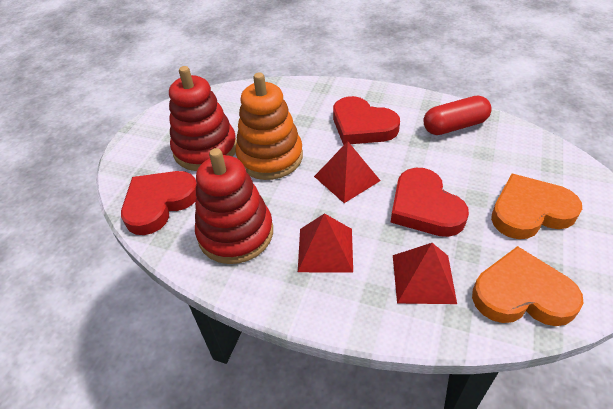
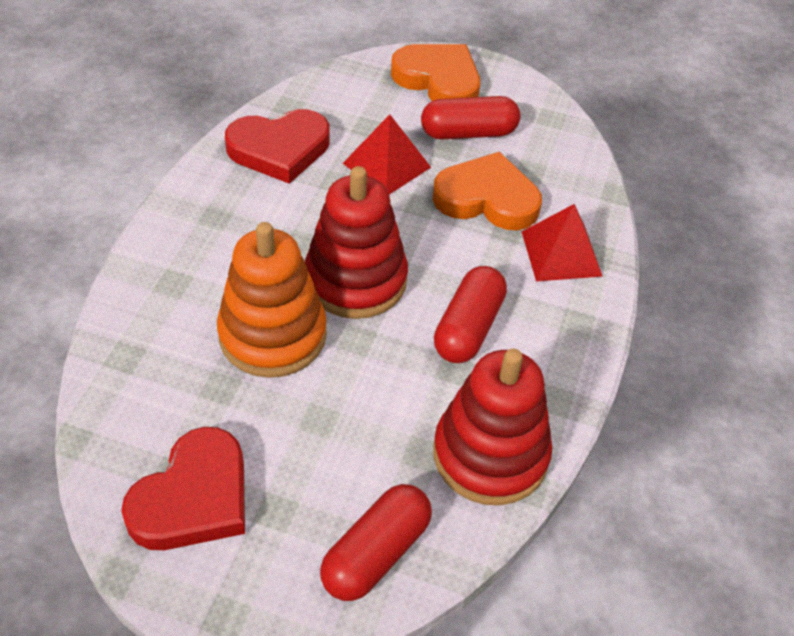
red capsule: [423,96,492,135] = 1 -> [320,484,432,601] [421,96,520,140] [434,266,507,363] = 3
red heart: [121,171,197,235] [333,96,400,145] [391,168,469,237] = 3 -> [121,427,245,550] [225,109,330,184] = 2
red pyramid: [298,213,353,273] [314,141,381,203] [393,243,457,304] = 3 -> [343,114,431,195] [522,204,603,281] = 2

